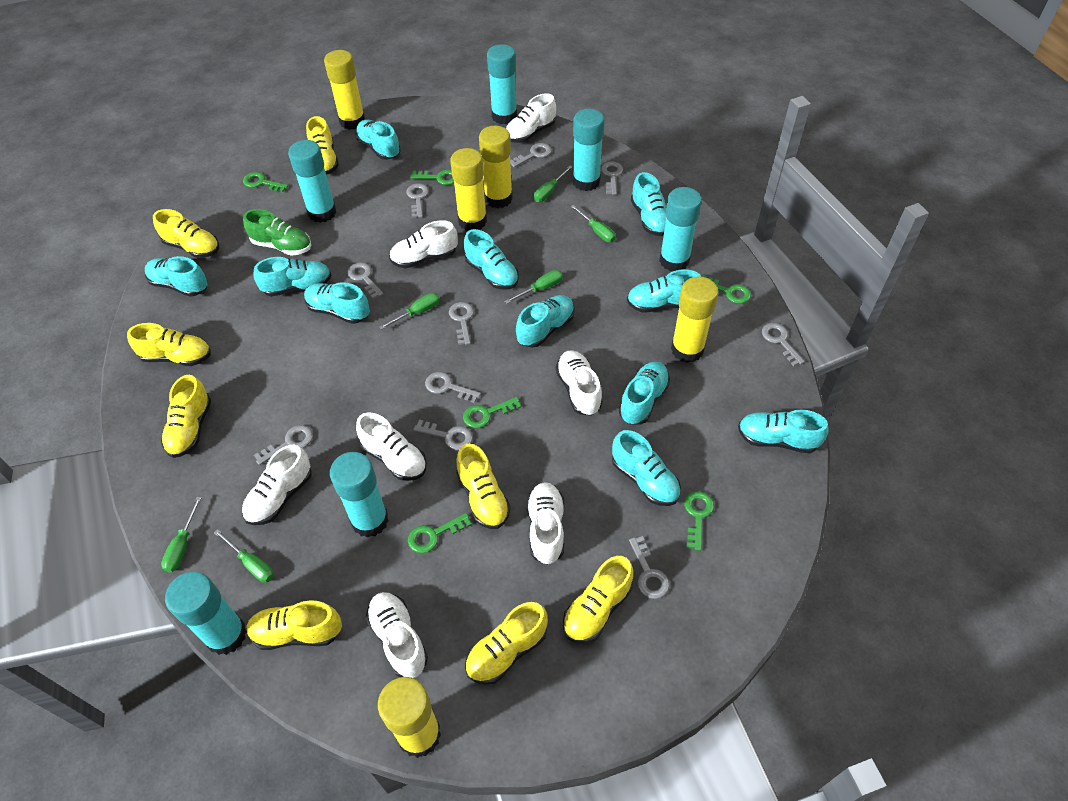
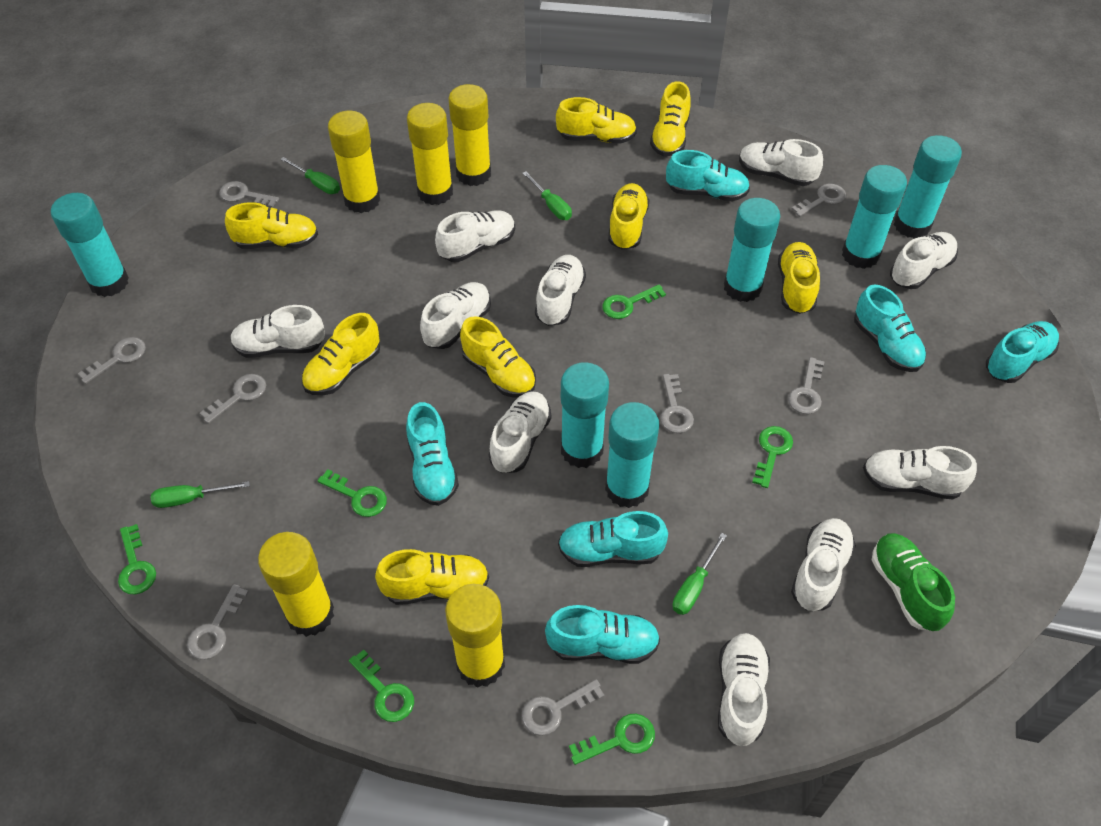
green screwdriver: [161,497,202,572] [214,529,274,583] [379,293,440,330] [505,270,563,304] [534,165,573,202] [570,205,616,242] = 6 -> [151,481,249,508] [280,157,340,194] [523,171,572,220] [673,533,727,615] = 4
grey key: [254,425,313,465] [347,262,383,299] [406,183,429,218] [413,420,473,450] [425,372,481,403] [449,302,474,345] [510,143,552,167] [601,161,623,195] [629,536,670,599] [762,323,805,366] = 10 -> [78,337,146,384] [187,584,249,660] [200,374,266,424] [219,181,279,208] [522,679,605,736] [660,374,694,433] [788,357,824,414] [791,184,846,217] = 8
turquoise shoe: [145,256,208,297] [253,257,331,297] [304,282,370,324] [355,120,401,160] [464,229,519,290] [516,295,575,348] [612,430,681,506] [619,362,670,424] [627,270,701,313] [631,172,666,236] [738,410,829,453] = 11 -> [406,402,459,506] [545,605,660,664] [558,511,668,567] [666,150,750,201] [854,285,926,372] [986,321,1059,383] = 6
white shoe: [242,445,312,525] [356,412,427,481] [366,592,428,678] [389,220,458,268] [506,93,556,143] [526,482,564,564] [556,350,603,415] = 7 -> [230,305,325,358] [420,282,491,349] [435,210,515,262] [489,391,551,473] [535,255,586,326] [718,633,770,746] [739,139,823,186] [791,518,856,611] [863,446,977,500] [890,232,958,289] = 10

